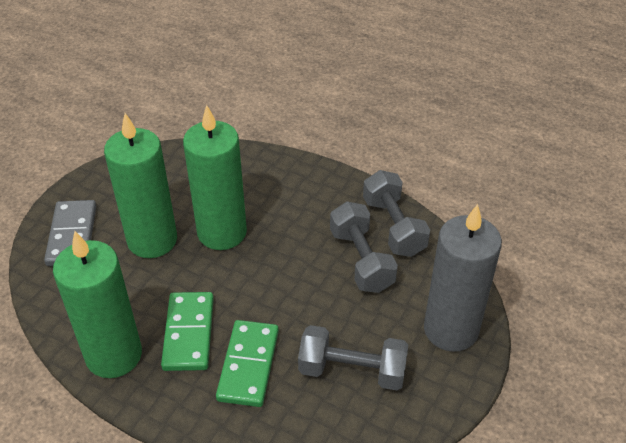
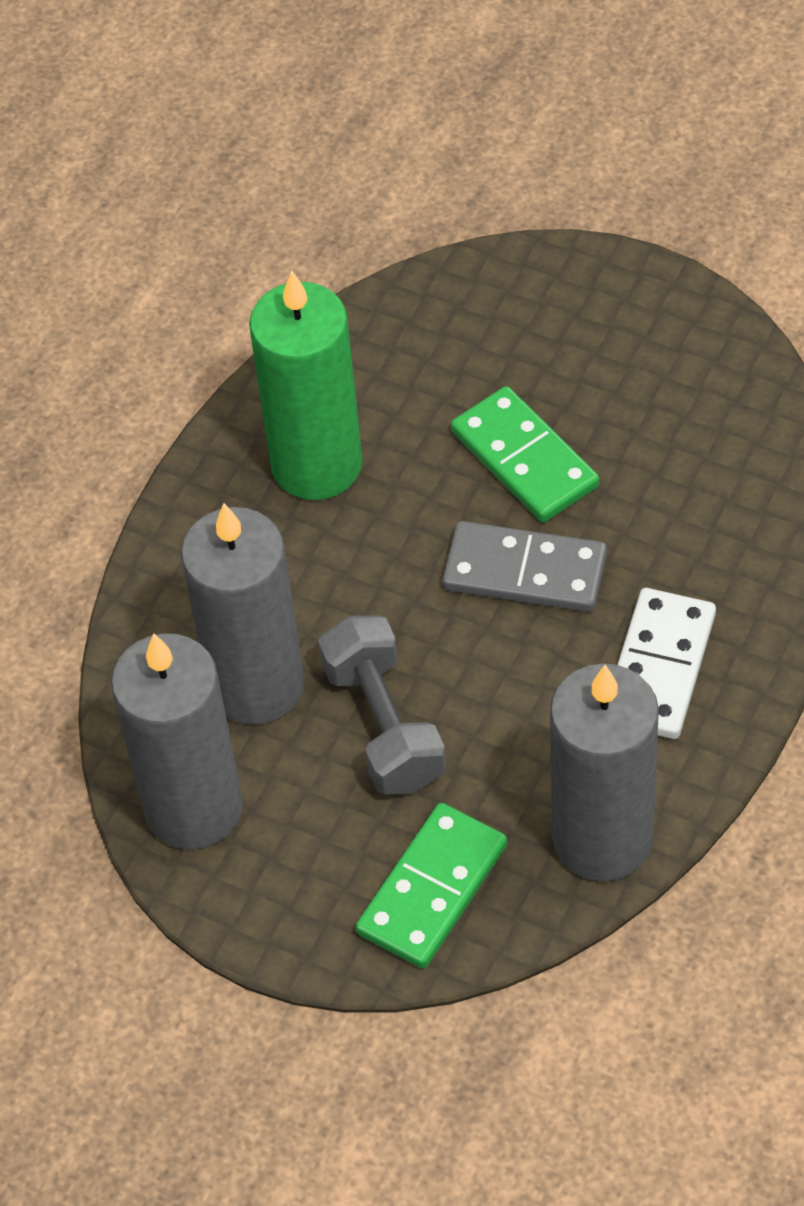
green candle: [53,231,142,378] [104,113,177,258] [183,105,247,250] = 3 -> [249,270,363,500] = 1
grey candle: [424,204,502,352] = 1 -> [111,633,243,850] [181,503,305,725] [550,664,659,882] = 3
grey dumbbell: [298,325,408,390] [330,201,398,293] [363,170,430,257] = 3 -> [318,615,446,795] = 1
white domino: none = 0 -> [617,588,716,739] = 1

